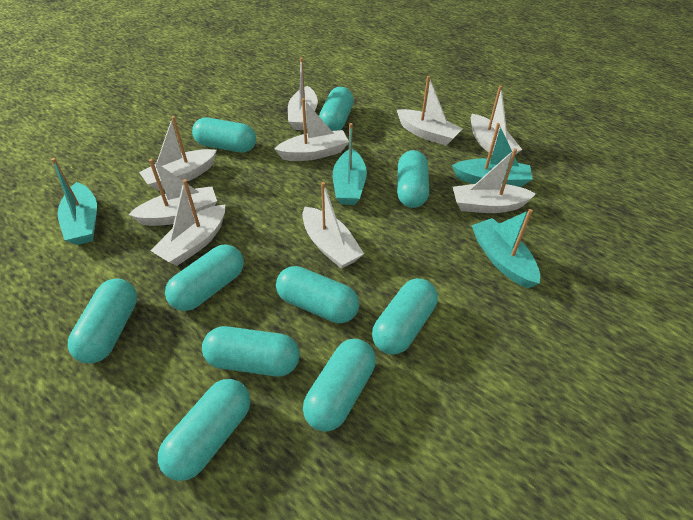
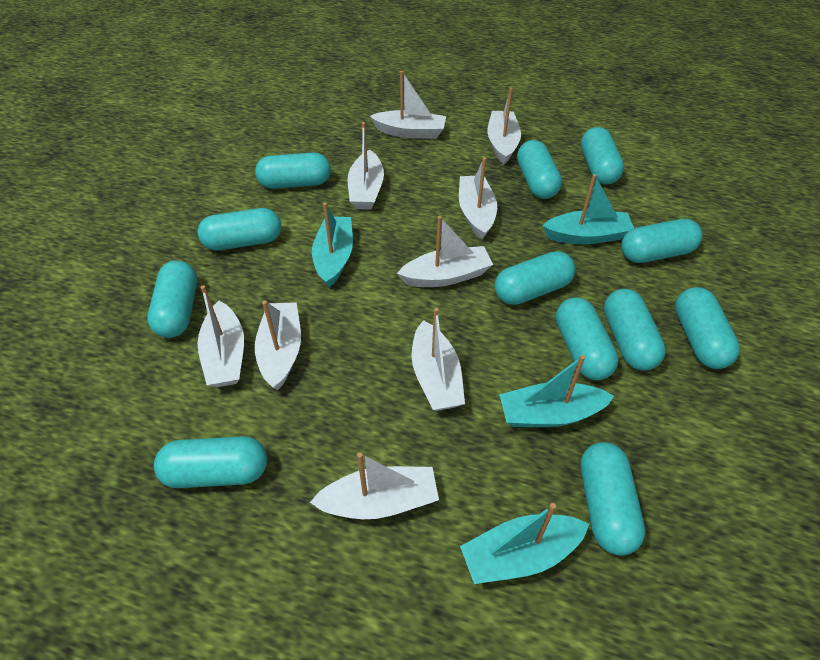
turquoise capsule: [68,279,137,364] [158,379,250,481] [165,244,244,311] [192,118,256,153] [202,326,300,377] [276,266,359,323] [303,339,376,432] [319,87,354,131] [372,278,438,354] [397,150,429,208] = 10 -> [147,261,197,338] [154,437,267,488] [197,208,281,250] [255,152,331,189] [495,251,575,305] [517,140,562,199] [556,298,618,380] [581,127,624,185] [581,442,645,556] [604,289,666,371] [621,219,703,263] [675,287,740,369] = 12

